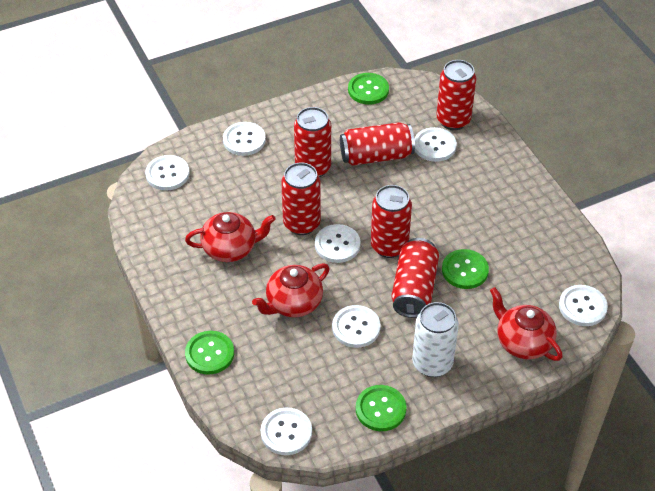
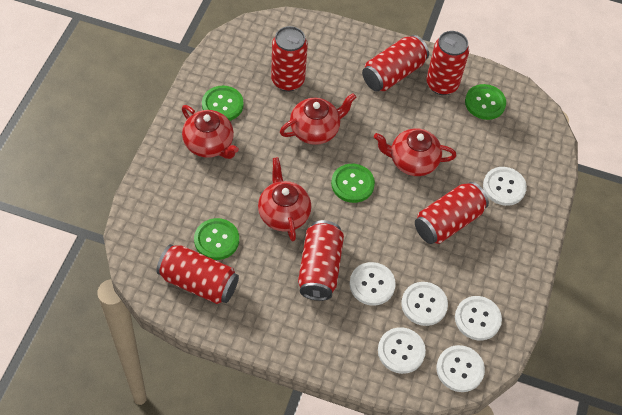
red teapot: [185,212,276,262] [252,263,330,318] [490,287,562,361] = 3 -> [182,105,239,159] [258,157,311,241] [280,93,356,145] [374,128,456,176] = 4
white button: [145,155,190,191] [223,122,266,156] [261,408,312,455] [315,224,361,263] [332,305,381,348] [414,127,457,162] [559,285,608,326] = 7 -> [350,262,396,306] [378,327,426,374] [401,282,448,326] [436,345,485,392] [455,296,502,340] [483,167,527,206] = 6
white can: [412,302,459,377] = 1 -> none = 0

